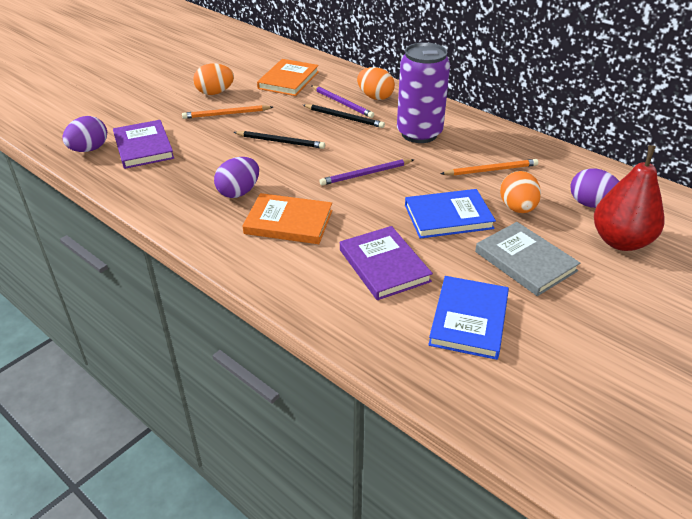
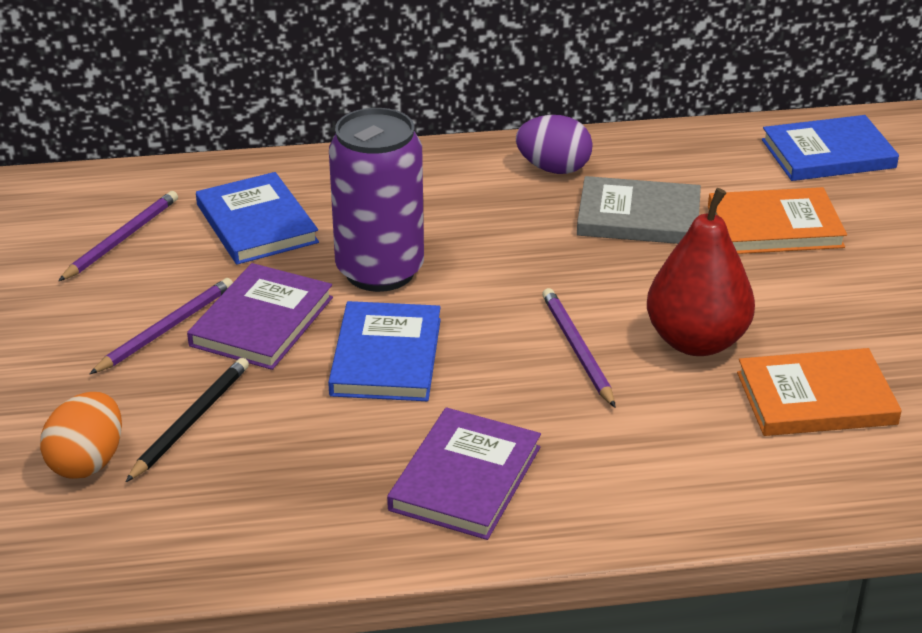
black pencil: [234,131,325,149] [303,104,385,128] = 2 -> [126,358,249,482] = 1
blue book: [405,189,496,238] [428,276,509,360] = 2 -> [196,172,319,265] [328,301,441,401] [762,115,899,181] = 3
orange egg: [193,63,234,95] [357,67,395,100] [500,171,541,213] = 3 -> [40,392,122,479] = 1
orange pencil: [182,105,273,119] [441,159,538,176] = 2 -> none = 0
purple egg: [62,116,107,152] [214,157,259,198] [570,169,619,208] = 3 -> [516,115,593,174] = 1
purple pencil: [312,86,374,118] [319,159,414,186] = 2 -> [58,191,178,281] [90,278,233,374] [542,288,615,407] = 3

